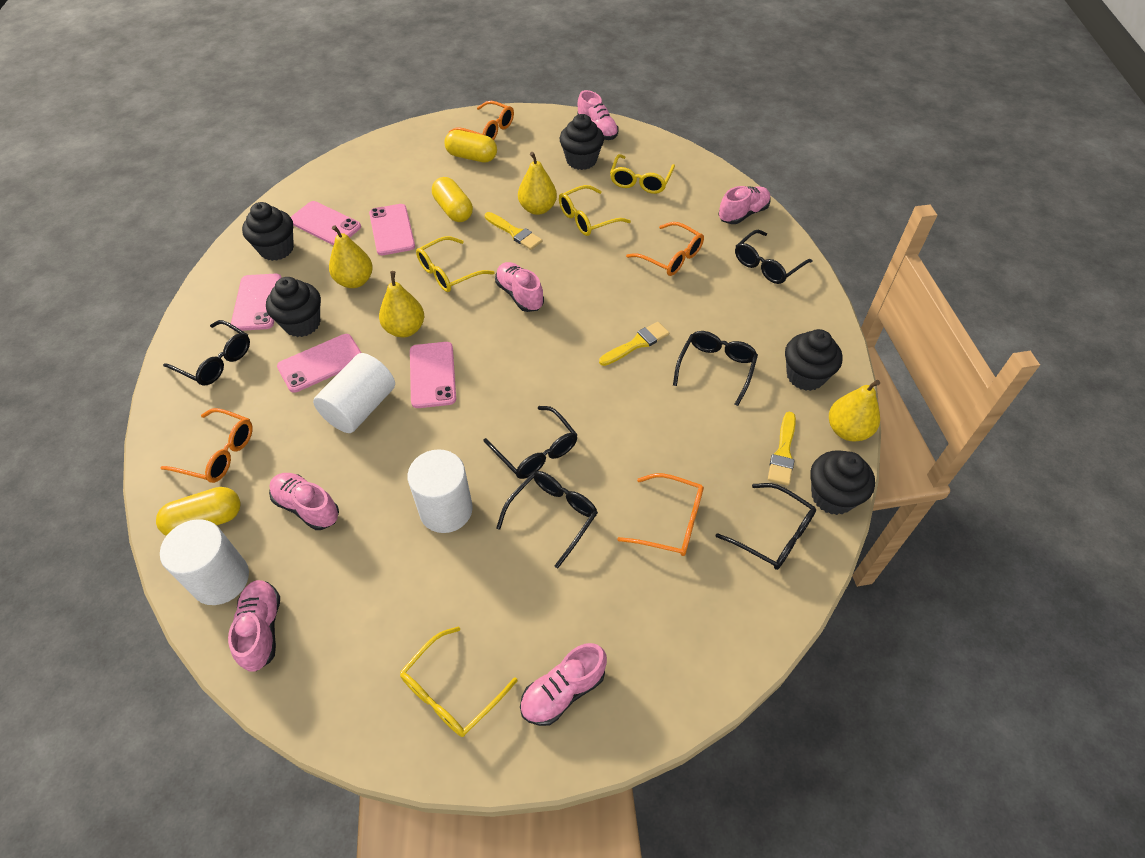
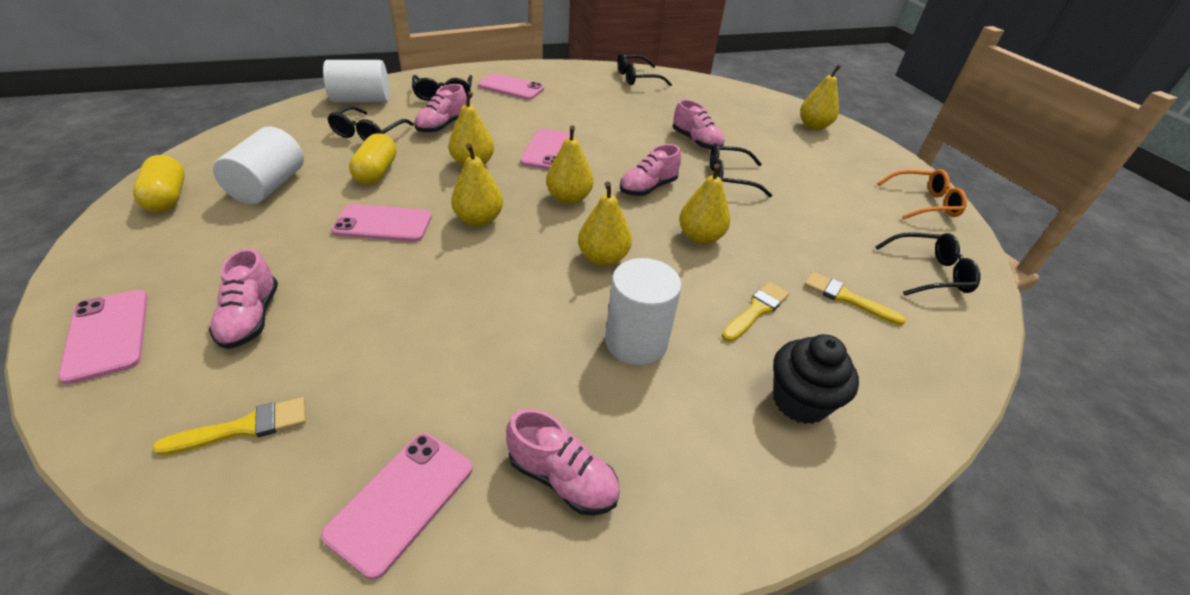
black cupcake: [242,202,294,261] [266,277,321,337] [560,114,604,170] [785,329,843,391] [810,450,875,515] = 5 -> [773,334,859,424] = 1
black glasses: [163,320,250,386] [484,406,578,479] [496,471,598,568] [673,331,758,406] [716,483,816,570] [735,230,813,284] = 6 -> [327,106,414,141] [412,75,472,101] [617,53,672,86] [710,143,772,197] [875,232,981,296] = 5
orange glasses: [160,408,253,483] [449,101,514,140] [617,473,704,556] [626,222,704,276] = 4 -> [877,169,967,219] = 1
pink shoe: [228,580,280,672] [269,473,339,530] [495,262,544,312] [520,643,607,726] [577,90,618,140] [718,186,771,224] = 6 -> [209,248,278,349] [415,84,467,133] [506,409,620,515] [620,144,681,196] [673,99,724,150] = 5
yellow capsule: [156,487,241,536] [432,177,473,222] [445,130,497,163] = 3 -> [133,155,185,212] [349,133,397,185] = 2
yellow glasses: [400,626,517,737] [416,236,494,292] [559,185,631,236] [610,154,675,194] = 4 -> none = 0
yellow pear: [329,225,373,288] [379,271,424,337] [518,152,557,215] [829,380,880,441] = 4 -> [449,91,494,167] [451,143,503,227] [546,125,593,204] [578,182,632,266] [679,164,730,244] [800,64,841,130] = 6

